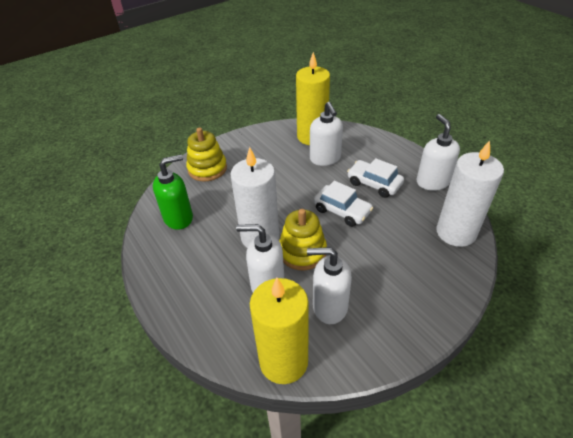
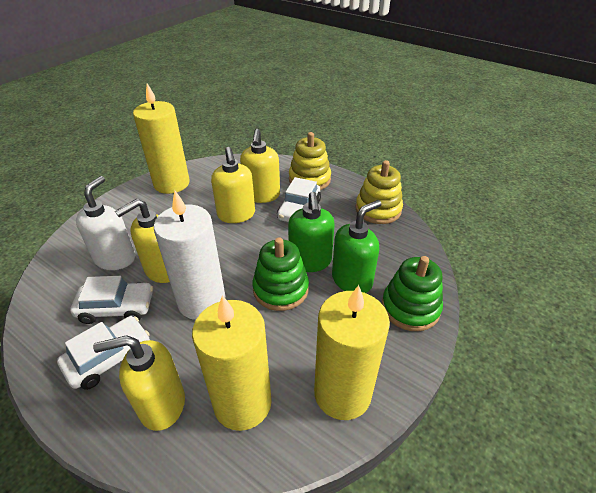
green soap dispenser: [153,154,193,230] = 1 -> [288,192,335,272] [332,200,381,293] = 2
green stacking toy: none = 0 -> [252,237,309,311] [382,256,443,331] = 2
white candle: [231,147,279,248] [436,140,504,247] = 2 -> [154,190,226,320] = 1
white car: [314,181,373,227] [347,158,404,198] = 2 -> [57,316,150,390] [70,276,153,324] [277,177,321,222] = 3
white soap dispenser: [236,224,284,292] [307,247,352,324] [310,102,343,166] [417,114,460,191] = 4 -> [76,176,135,270] = 1
yellow candle: [250,278,309,384] [296,52,330,145] = 2 -> [133,83,190,194] [192,295,272,431] [314,285,390,420] = 3
yellow soap dispenser: none = 0 -> [93,335,185,431] [115,199,170,283] [211,147,255,223] [240,129,280,203] = 4

